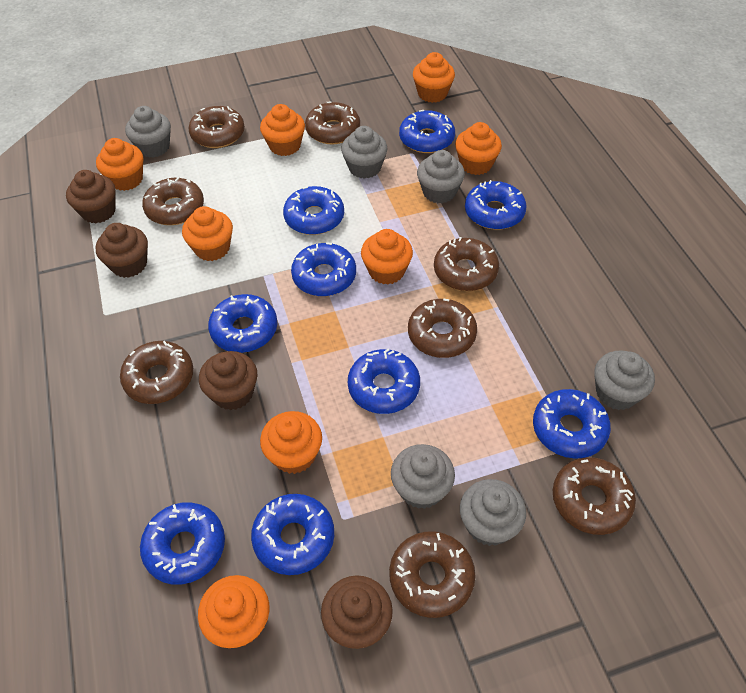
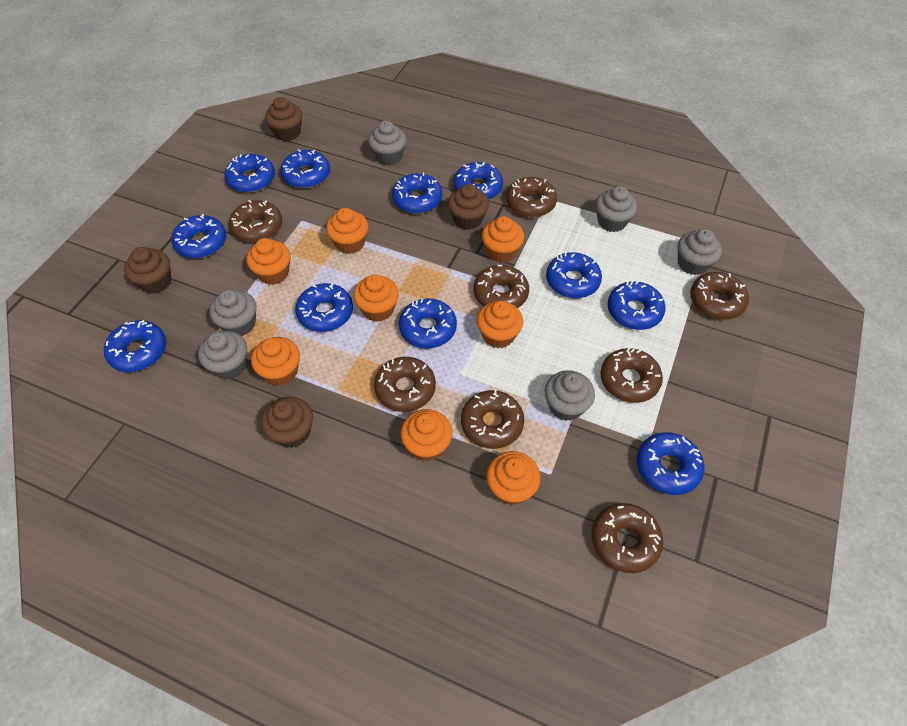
blue donut: [140,502,225,585] [208,294,278,353] [251,494,334,575] [283,186,344,235] [291,242,356,296] [348,349,420,414] [399,110,455,153] [465,180,527,230] [533,389,611,459] = 9 -> [104,320,166,372] [171,214,226,258] [224,154,275,193] [280,149,330,188] [295,283,353,332] [392,173,442,214] [399,298,457,348] [453,162,503,200] [546,252,602,298] [607,281,666,330] [637,432,705,495] = 11

